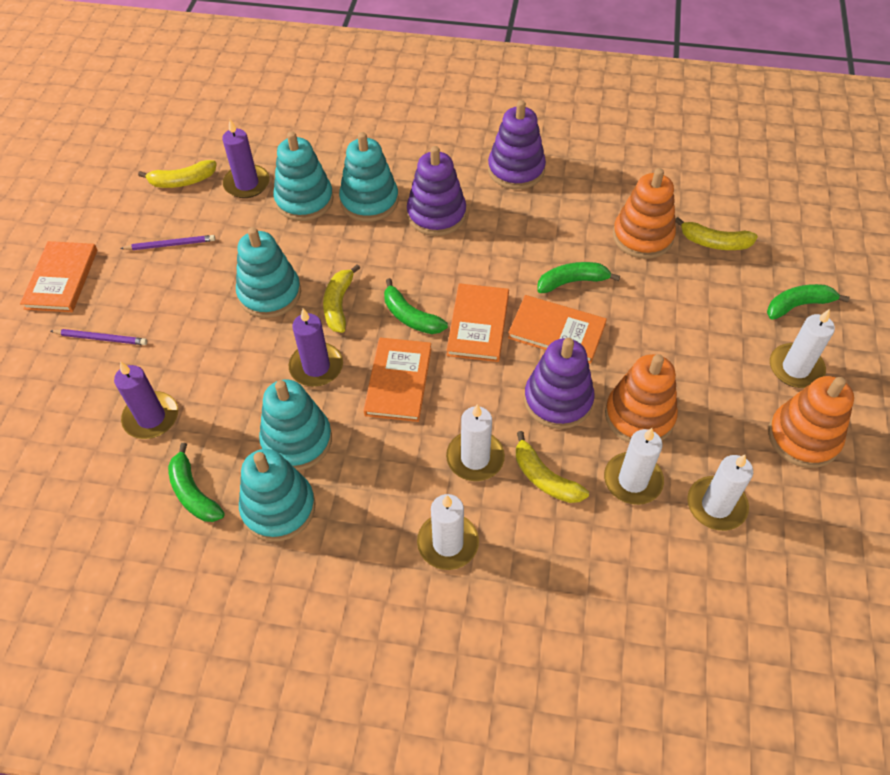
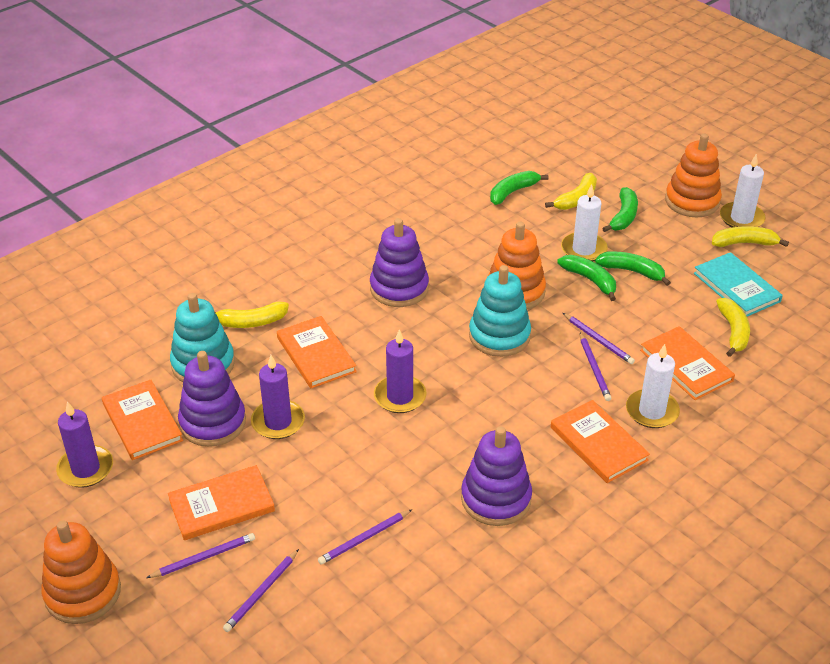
orange book: [20,241,98,312] [363,338,432,422] [446,283,509,362] [508,295,607,364] = 4 -> [102,380,183,460] [168,465,275,540] [277,316,357,388] [551,400,650,483] [640,326,735,400] = 5
purple pencil: [51,329,147,345] [120,235,215,250] = 2 -> [146,533,255,578] [223,549,299,632] [318,509,413,565] [563,313,635,364] [580,332,611,401] = 5
turquoise book: none = 0 -> [694,252,783,317] = 1
turquoise stacking toy: [236,227,301,318] [239,449,315,542] [259,380,332,471] [273,131,333,221] [339,132,399,222] = 5 -> [170,293,235,382] [469,265,531,357] = 2
white candle: [417,494,479,570] [446,404,505,481] [604,428,664,505] [687,455,753,531] [770,309,835,388] = 5 -> [561,184,608,261] [626,344,680,428] [720,153,766,227] = 3

